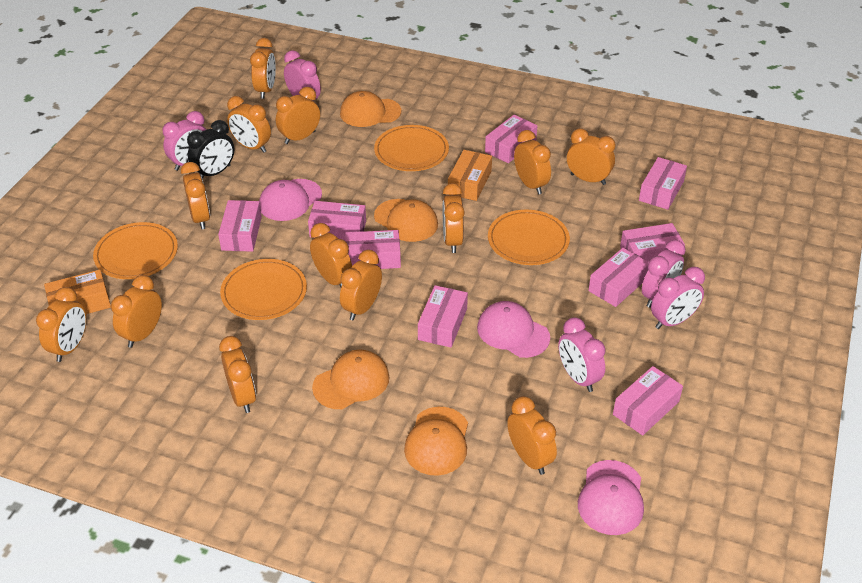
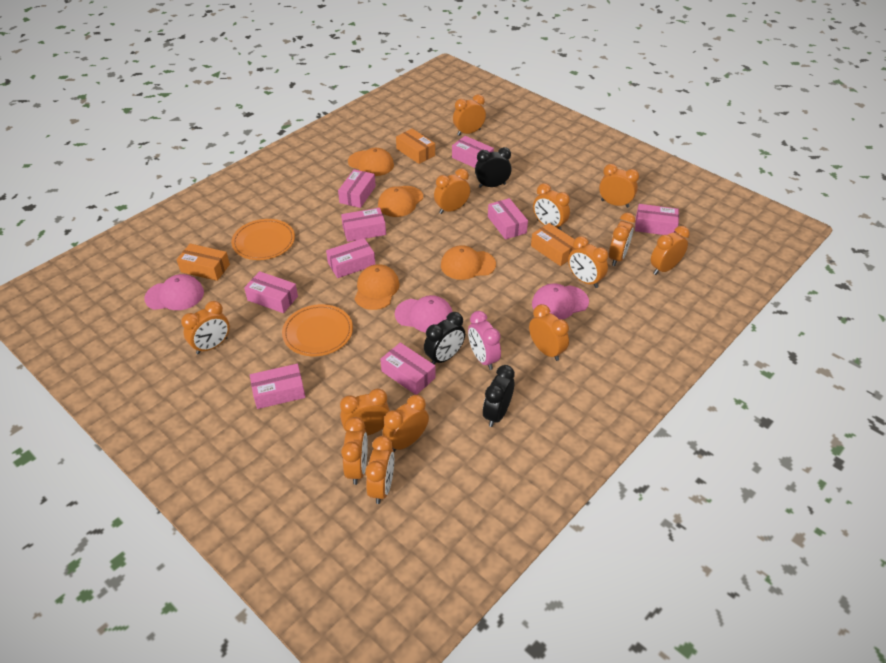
black clock: [187,120,234,179] = 1 -> [424,312,465,365] [475,147,512,188] [483,365,515,427] = 3
orange box: [44,270,111,314] [448,150,492,201] = 2 -> [177,244,230,281] [396,129,435,164] [531,223,575,266] = 3
orange plate: [93,222,178,279] [220,259,307,320] [374,125,449,171] [488,210,570,265] = 4 -> [231,219,295,260] [282,304,353,356] = 2
pink clock: [162,111,207,171] [284,50,321,101] [558,317,606,392] [642,240,686,308] [651,267,705,329] = 5 -> [468,311,501,370] = 1

